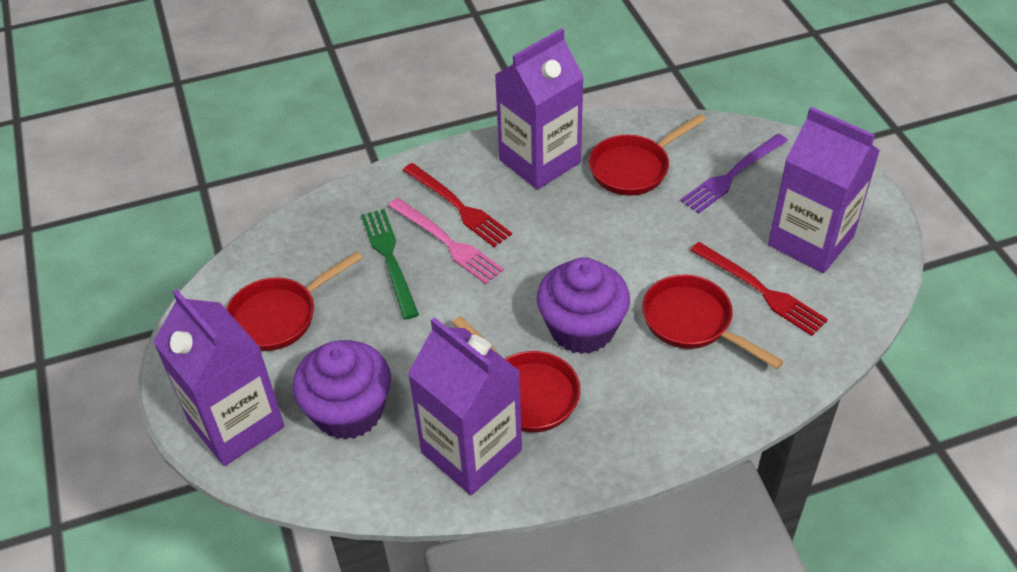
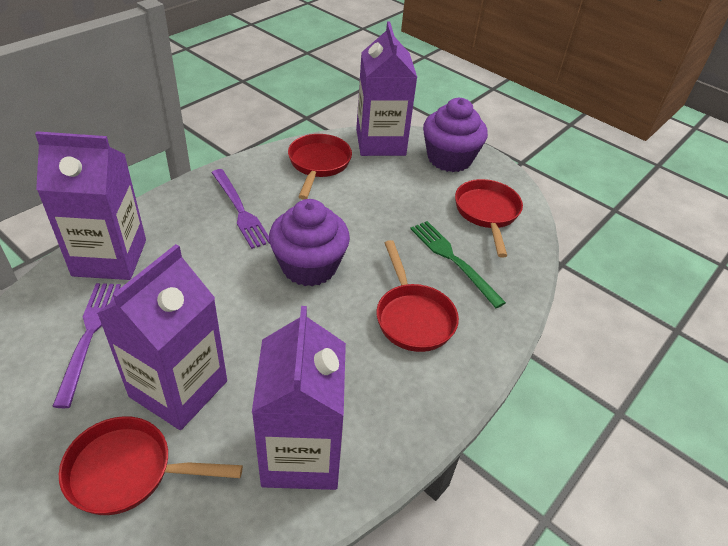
pink fork: [388,198,504,284] = 1 -> none = 0
purple fork: [680,133,788,214] = 1 -> [52,283,121,408] [211,169,270,249] = 2
red fork: [403,163,512,247] [690,242,828,336] = 2 -> none = 0

